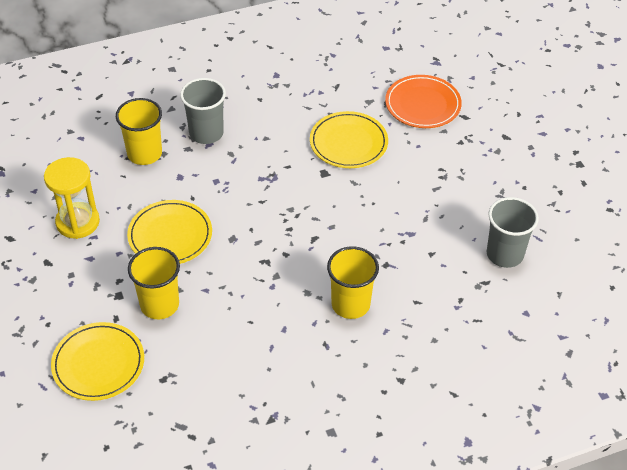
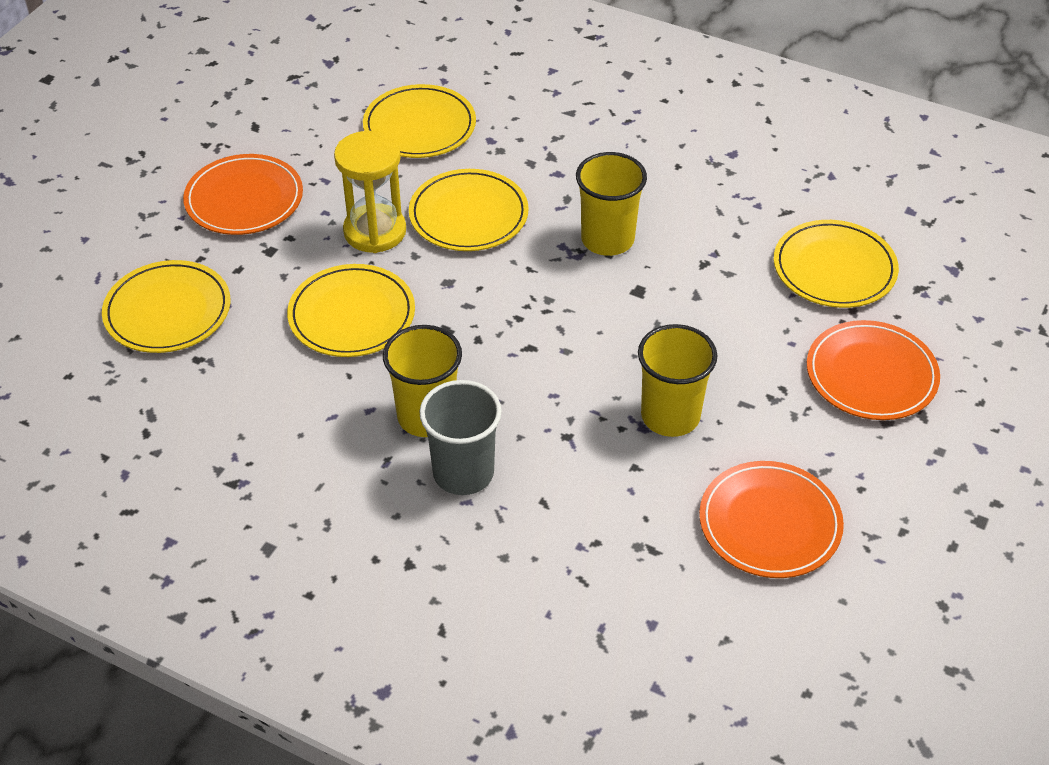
grey cup: [180,78,226,144] [486,197,539,268] = 2 -> [419,380,502,495] = 1
orange plate: [385,75,462,128] = 1 -> [183,154,303,235] [699,461,844,578] [807,320,940,420] = 3
yellow plate: [51,322,144,401] [127,200,212,264] [310,111,388,168] = 3 -> [102,260,231,353] [287,264,415,357] [363,84,476,158] [409,169,529,251] [774,220,899,308] = 5

